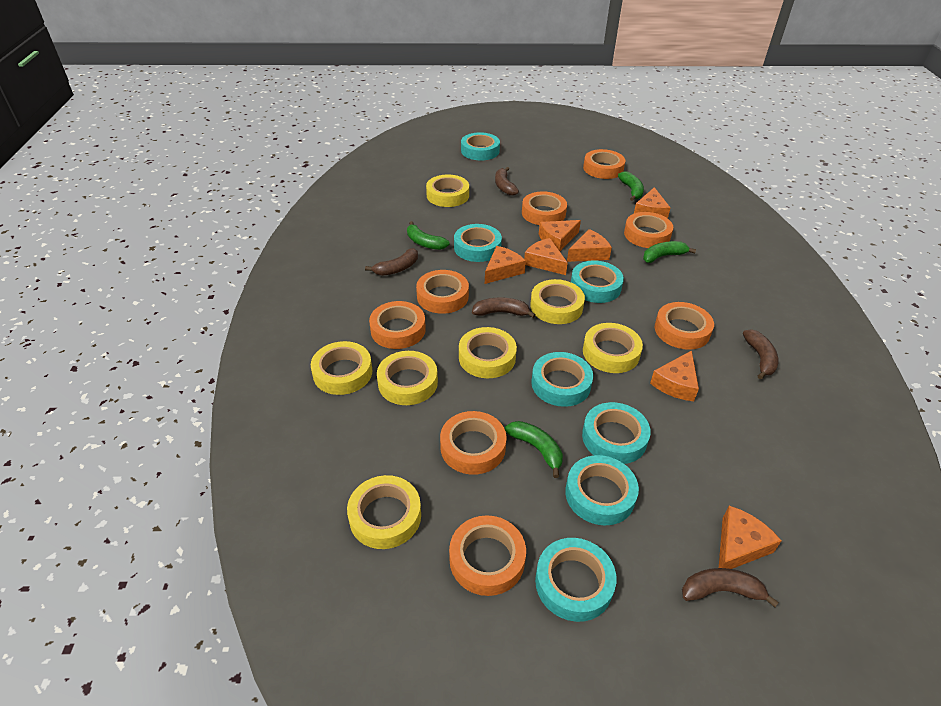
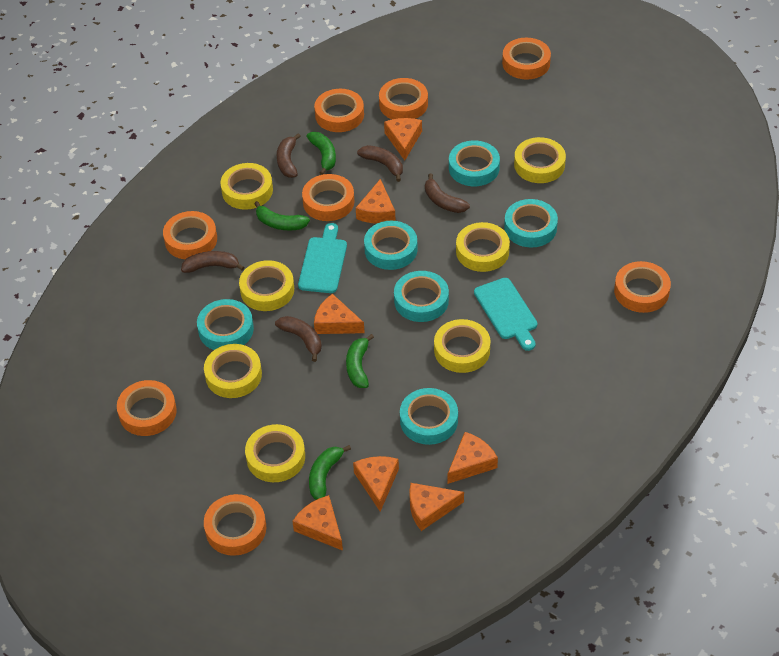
turquoise cutting board: none = 0 -> [298,223,347,293] [474,278,537,351] = 2
turquoise tape: [454,224,502,262] [461,132,500,160] [531,352,593,407] [535,538,616,622] [565,455,639,525] [571,260,624,303] [582,402,651,464] = 7 -> [197,299,254,350] [364,221,418,270] [394,271,449,322] [400,388,458,445] [449,140,500,186] [504,199,558,248] = 6

